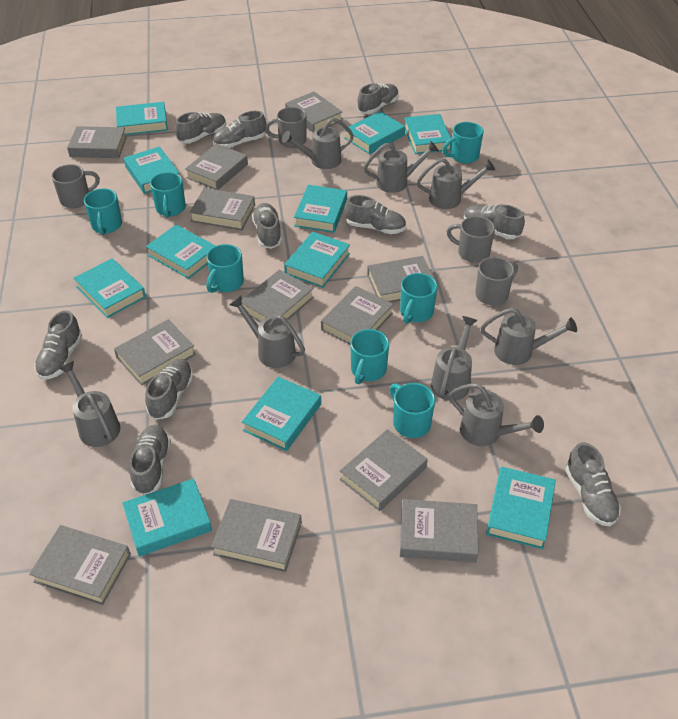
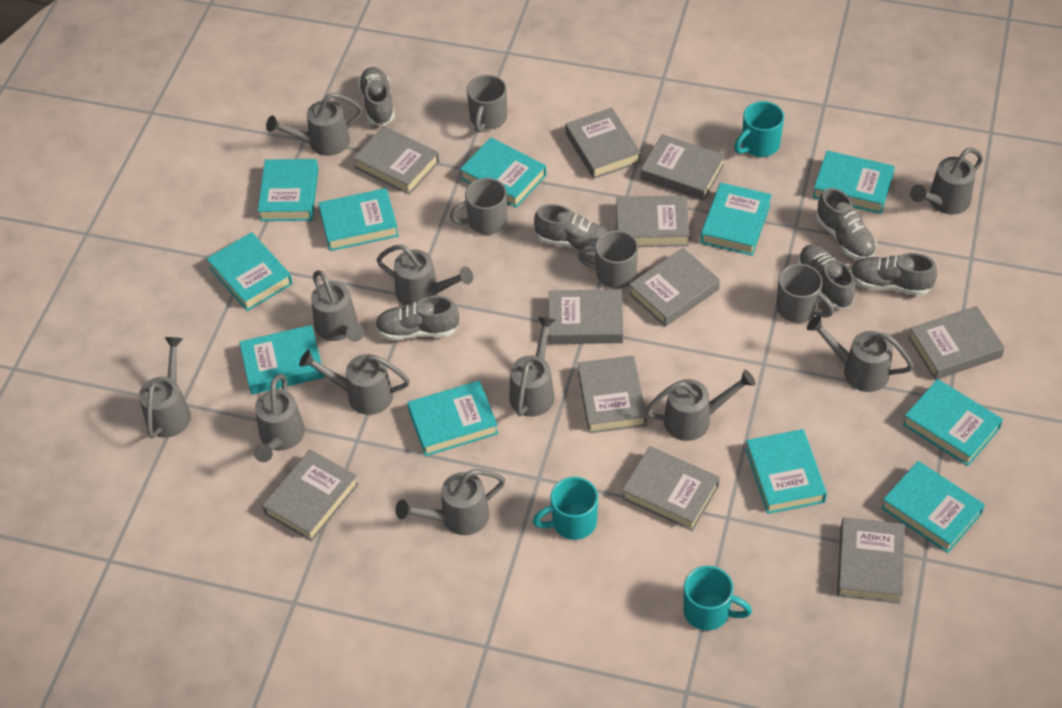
grey book: [29,525,131,605] [67,126,127,158] [114,320,196,386] [185,143,248,190] [189,188,255,230] [211,499,302,572] [242,270,314,322] [285,92,343,133] [321,286,394,345] [340,429,428,511] [367,256,434,302] [400,499,479,563] = 12 -> [262,449,359,542] [353,126,439,195] [549,289,623,344] [565,108,641,179] [577,356,647,434] [616,195,689,247] [622,446,720,531] [629,248,720,327] [641,134,725,201] [837,517,905,604] [908,306,1005,380] = 11
grey shoe: [34,310,82,380] [129,425,171,495] [145,359,194,420] [175,112,226,144] [213,111,266,148] [252,203,282,249] [345,195,406,234] [357,83,399,114] [464,204,525,239] [565,442,621,526] = 10 -> [358,67,395,126] [375,296,459,340] [534,204,609,255] [798,245,855,309] [816,188,877,260] [851,253,937,296] = 6
grey watering can: [58,361,120,447] [230,296,305,368] [282,117,354,169] [364,141,439,193] [417,158,495,209] [431,316,478,401] [449,383,544,446] [480,308,577,365] = 8 -> [139,337,191,439] [253,374,305,462] [266,93,363,156] [299,350,410,415] [311,270,364,342] [377,244,473,306] [395,469,505,535] [509,316,555,417] [645,370,756,441] [807,316,914,392] [910,148,983,215] = 11
turquoise mug: [84,188,122,235] [150,172,186,218] [206,244,244,293] [350,329,389,384] [390,383,435,438] [400,273,438,324] [442,122,483,163] = 7 -> [533,477,598,540] [683,566,752,631] [734,101,784,157] = 3

